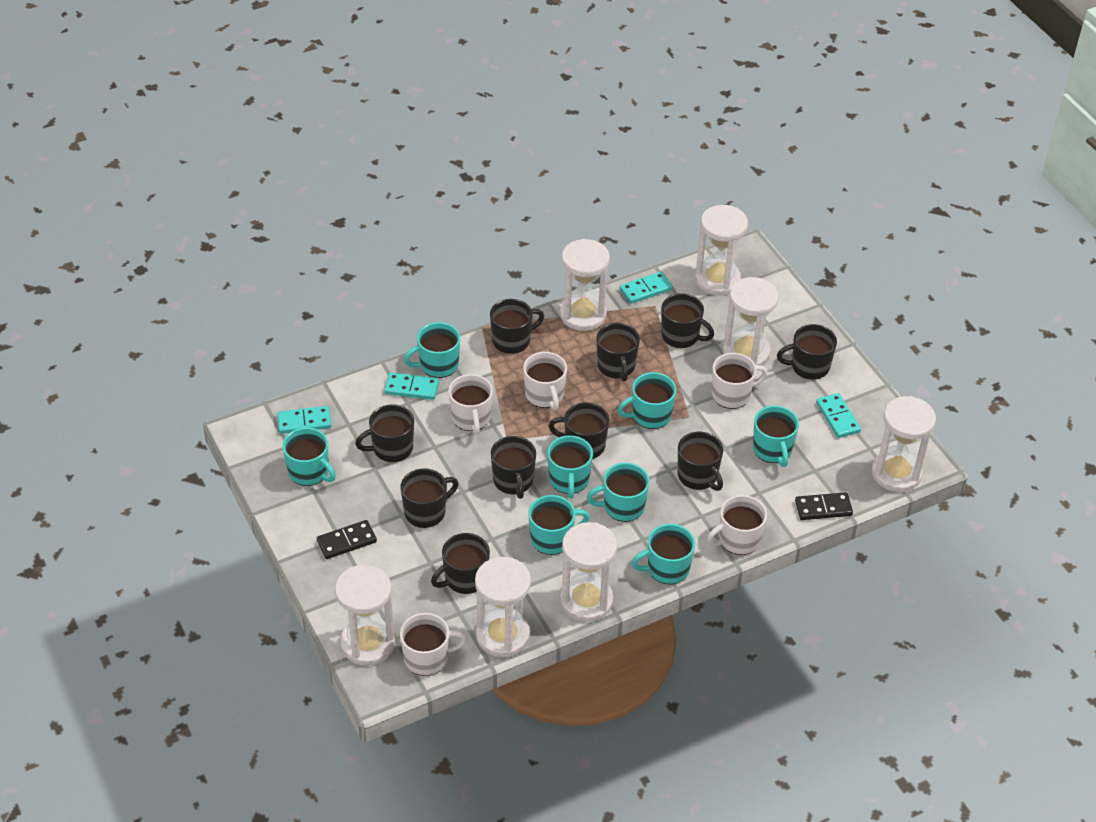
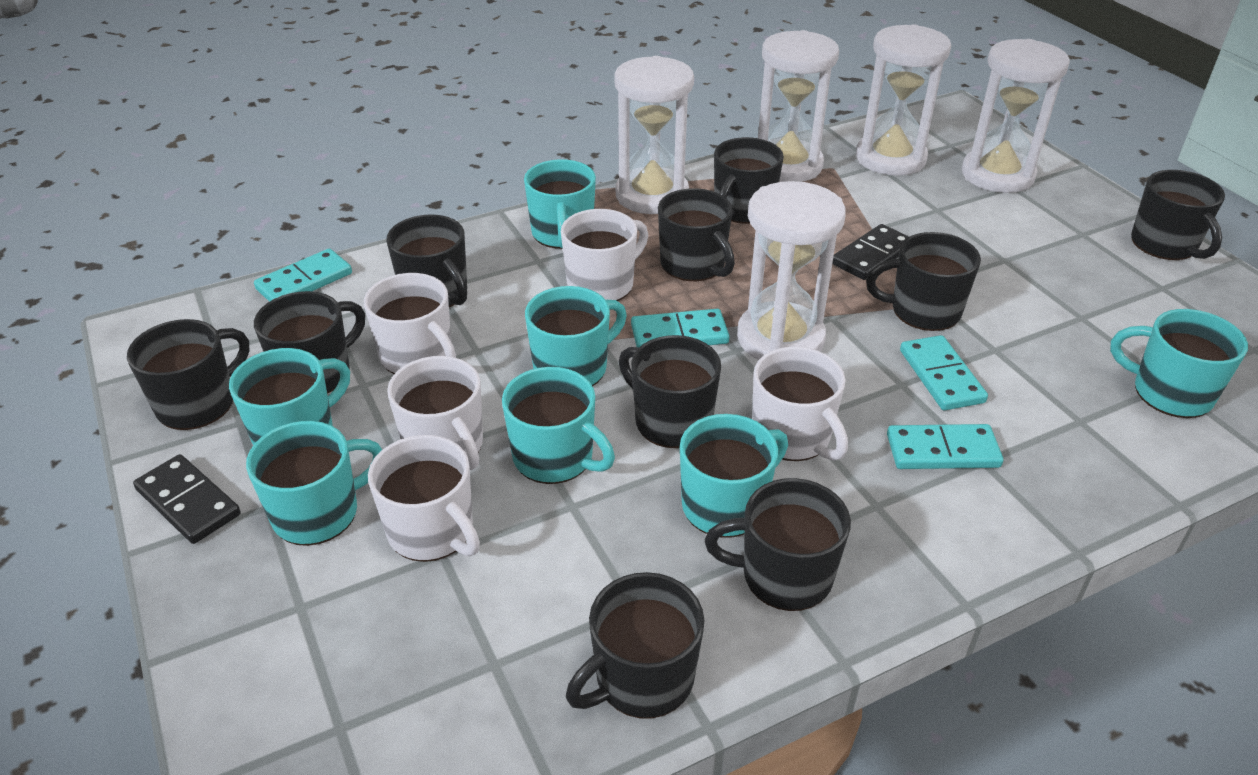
turquoise mug: [283,427,336,486] [404,322,460,378] [529,495,590,555] [547,435,593,499] [587,463,650,522] [618,372,676,429] [631,524,695,584] [753,406,799,467] = 8 -> [229,348,350,445] [246,421,382,546] [502,367,615,484] [524,159,596,249] [525,286,627,386] [680,414,788,538] [1110,309,1248,418] = 7
white hourglass: [335,565,395,666] [475,557,531,657] [560,239,610,331] [560,522,617,622] [695,205,748,295] [723,277,779,366] [872,396,936,492] = 7 -> [614,56,694,214] [737,181,846,360] [758,30,839,182] [856,24,951,176] [962,39,1070,193] = 5

